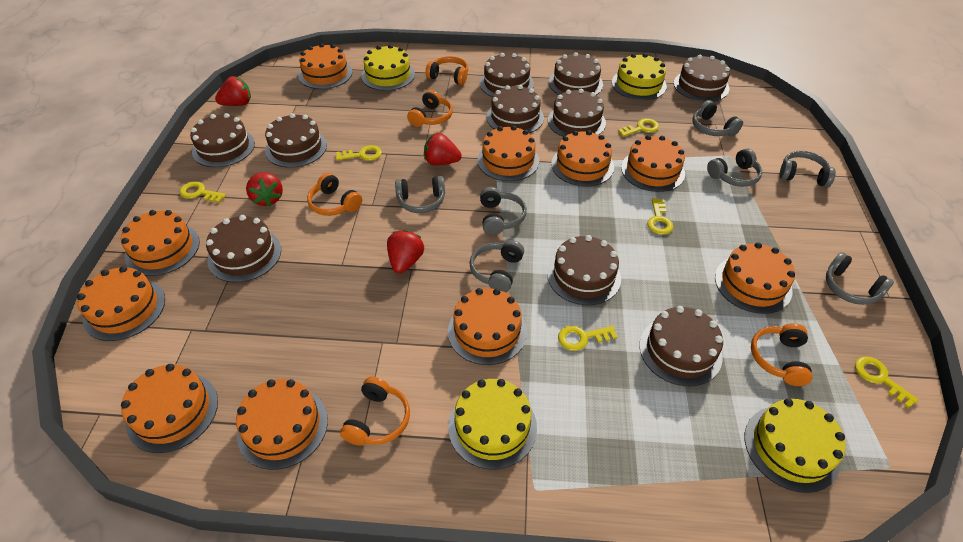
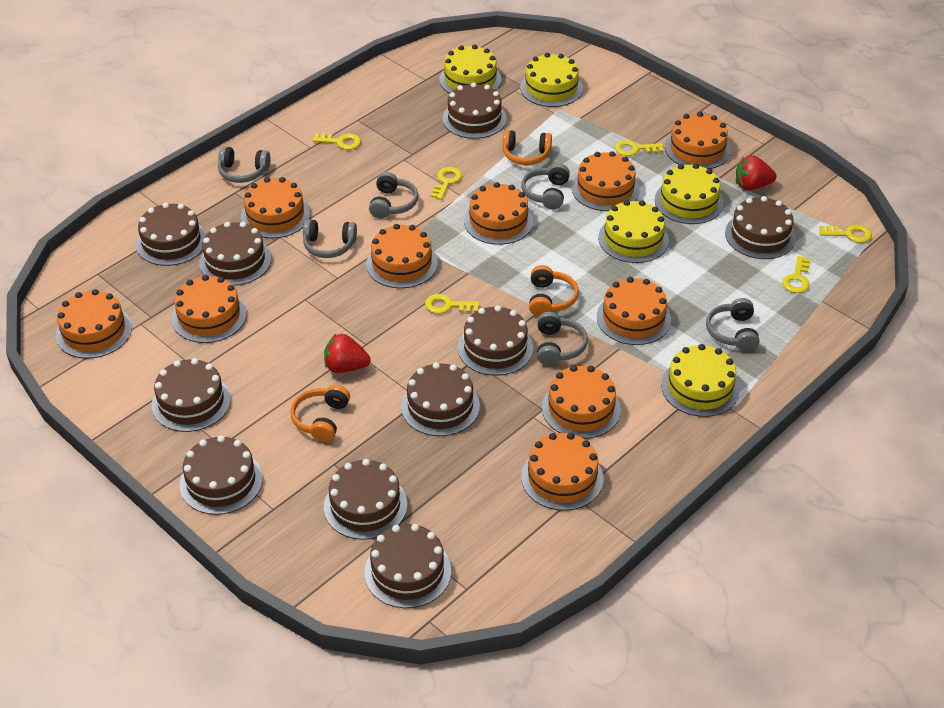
grey headphones: [395,176,445,213] [470,240,524,292] [480,187,527,235] [692,100,743,136] [707,148,762,187] [780,151,836,187] [826,252,894,305] = 7 -> [218,146,271,183] [303,219,357,258] [369,172,418,218] [521,164,570,210] [537,312,588,366] [706,298,759,351] = 6
orange headphones: [307,173,362,216] [340,377,410,446] [407,90,453,127] [426,56,468,85] [751,323,812,386] = 5 -> [290,385,350,442] [502,130,552,165] [529,265,579,316] = 3
red strawberry: [215,76,251,106] [246,172,283,207] [387,230,424,274] [424,133,462,165] = 4 -> [324,334,371,373] [736,155,776,191] = 2
yellow cake: [361,45,415,91] [448,379,537,470] [612,53,667,100] [745,398,846,493] = 4 -> [439,45,502,93] [520,53,583,107] [598,200,669,263] [655,164,723,224] [661,344,740,417] = 5

